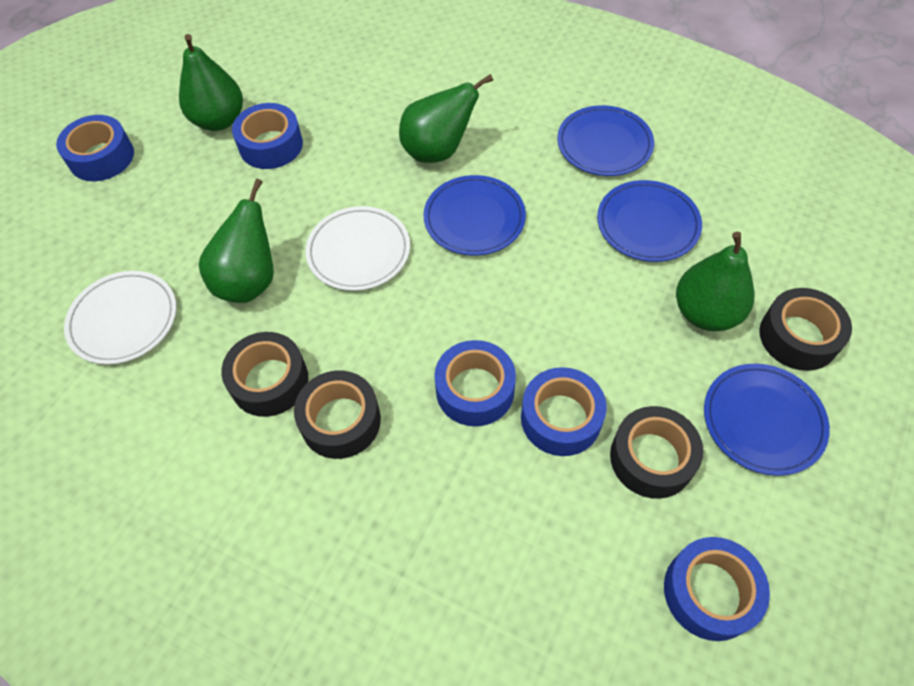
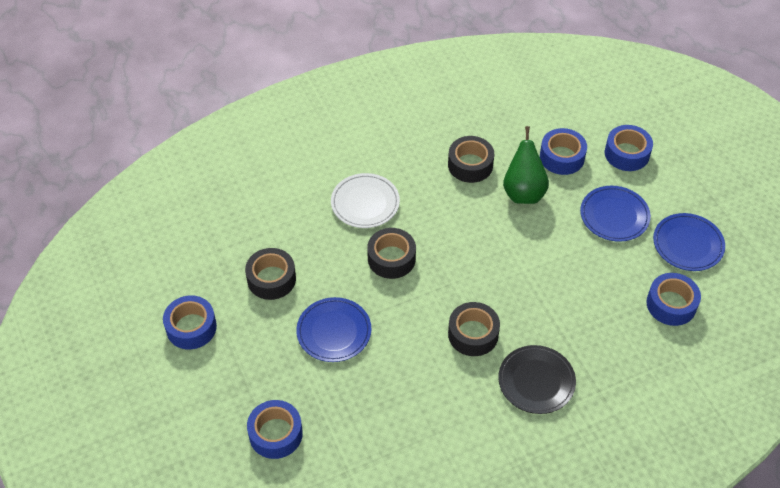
black plate: none = 0 -> [498,345,576,414] = 1
blue plate: [423,175,526,256] [557,105,654,176] [597,180,702,262] [704,363,830,476] = 4 -> [296,297,371,362] [580,186,651,242] [653,213,725,271] = 3
green pear: [179,34,243,131] [199,178,274,303] [399,74,493,163] [676,232,754,331] = 4 -> [503,126,549,204] = 1
white plate: [64,271,177,365] [305,206,410,291] = 2 -> [331,173,400,228] = 1

